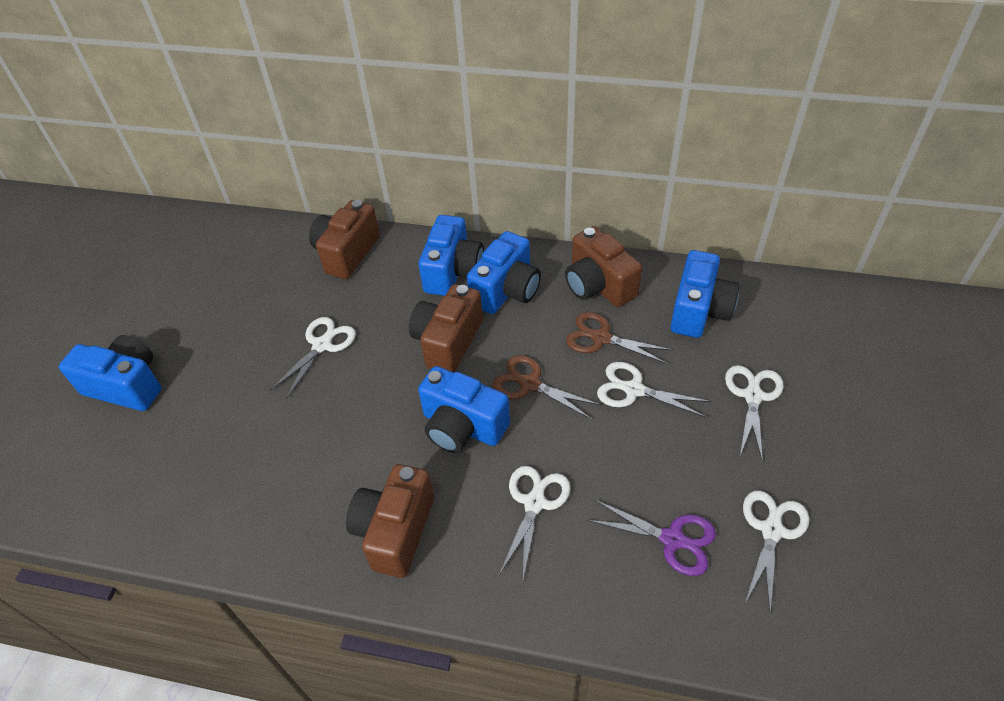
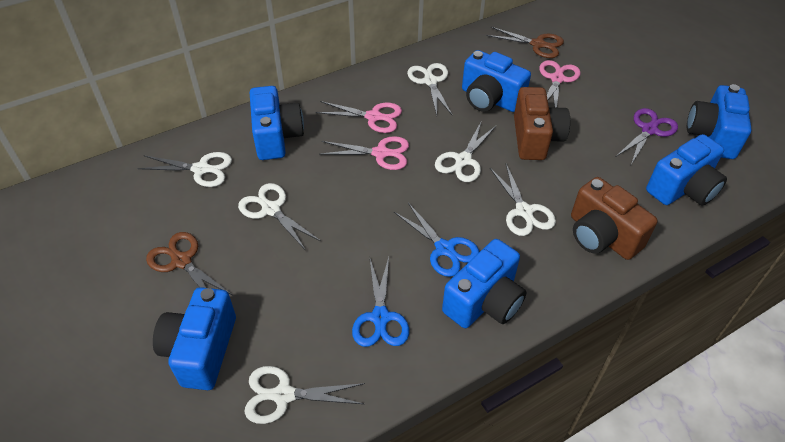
blue camera: [59,335,161,411] [418,215,484,296] [418,366,510,453] [467,231,541,314] [671,250,739,338] = 5 -> [153,287,236,390] [250,86,304,160] [442,239,527,328] [462,50,531,112] [646,134,727,206] [687,84,752,159] = 6
blue scissors: none = 0 -> [352,257,409,347] [394,203,480,277] = 2
brown camera: [309,200,380,279] [346,464,434,578] [409,284,483,372] [565,226,642,307] = 4 -> [514,87,570,160] [571,177,658,260] = 2
pink scissors: none = 0 -> [316,101,402,133] [320,136,409,170] [539,60,581,108] = 3
white scissors: [269,317,356,399] [499,466,571,580] [597,362,711,418] [725,365,784,462] [743,490,809,613] = 5 -> [137,152,232,187] [238,183,321,251] [244,366,365,424] [407,63,453,116] [435,122,497,182] [490,164,556,236] = 6

